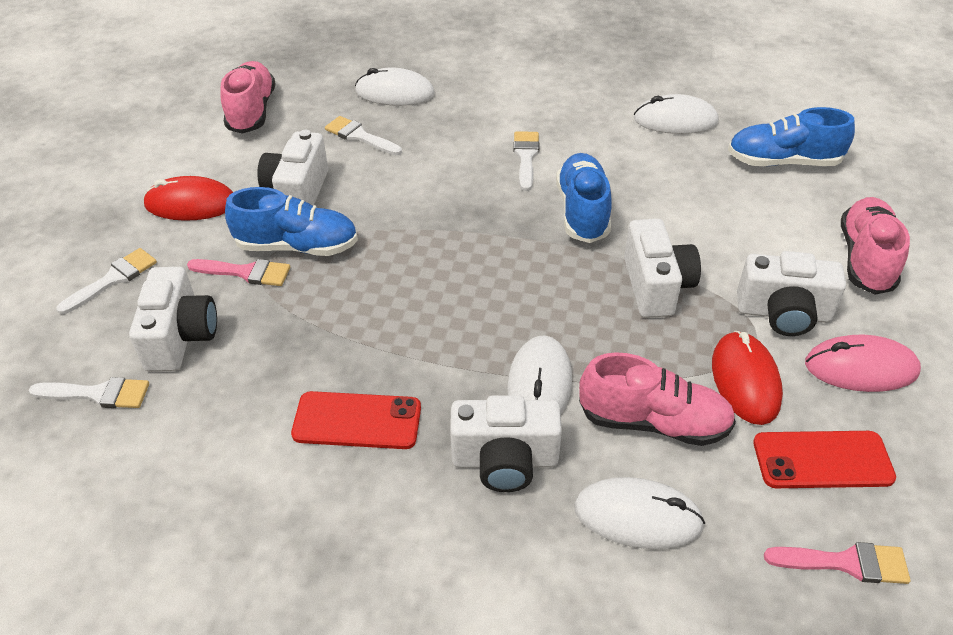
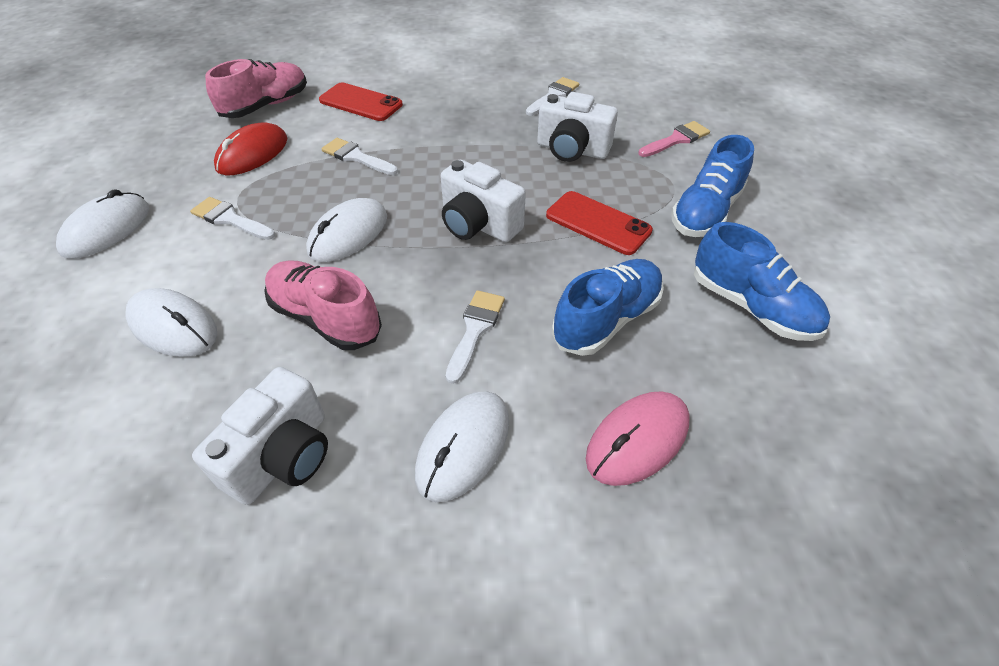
pink brush: [187,259,290,286] [764,542,911,584] = 2 -> [638,121,710,157] = 1
pink shoe: [221,61,276,134] [579,352,736,446] [841,197,910,295] = 3 -> [205,59,307,118] [264,260,382,350] = 2
red mouse: [143,176,233,221] [712,331,783,425] = 2 -> [214,122,288,176] = 1
white camera: [129,267,217,371] [257,130,328,206] [450,396,562,492] [624,219,701,318] [737,251,846,336] = 5 -> [192,367,328,505] [440,160,526,242] [537,92,618,162] = 3

